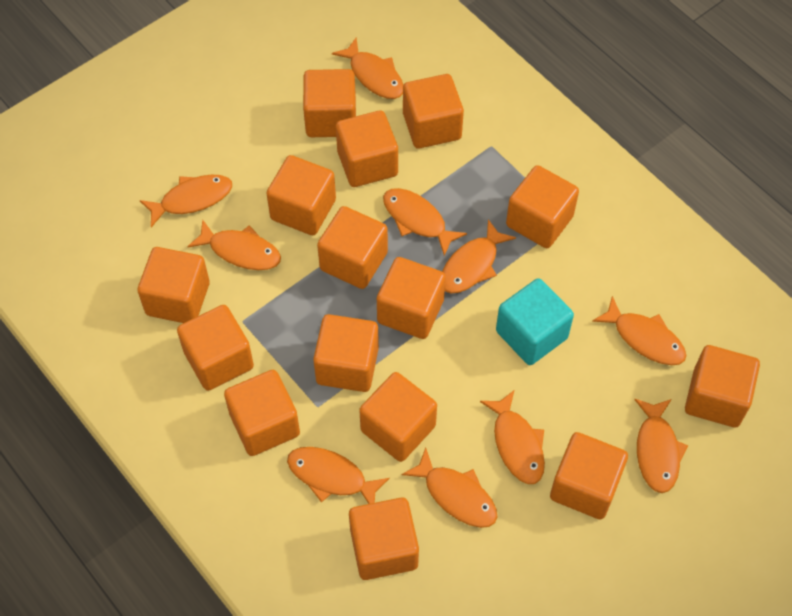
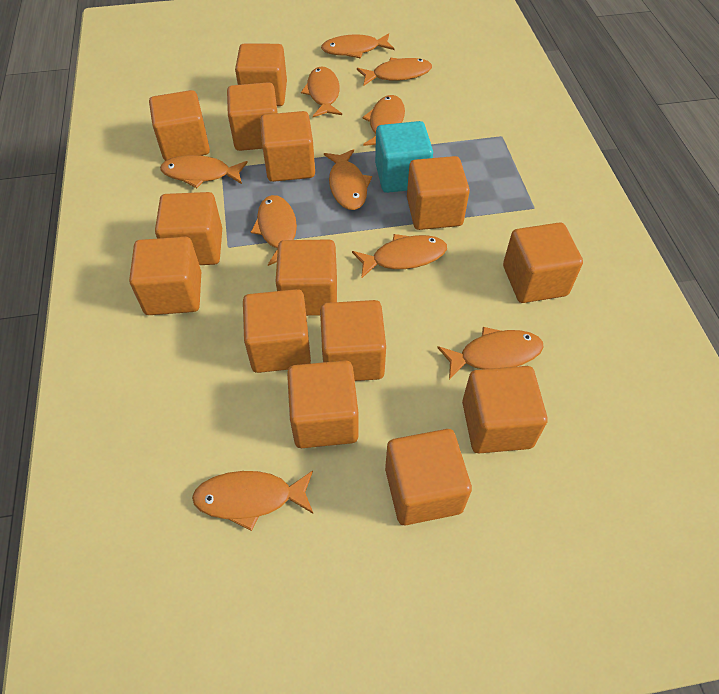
orange cube: [137,247,210,323] [177,305,254,391] [224,370,300,456] [266,155,336,235] [303,69,356,137] [313,314,379,392] [317,206,388,289] [336,110,398,187] [349,498,419,580] [359,372,437,462] [377,257,446,339] [403,74,464,149] [506,165,579,248] [550,432,628,519] [685,345,760,428] = 15 -> [129,237,201,315] [149,90,210,161] [155,192,222,265] [227,82,278,151] [235,44,287,106] [243,289,311,373] [260,111,315,182] [275,239,337,316] [287,360,359,448] [320,300,386,381] [385,429,472,525] [407,156,470,230] [462,366,548,453] [503,222,583,303] = 14

